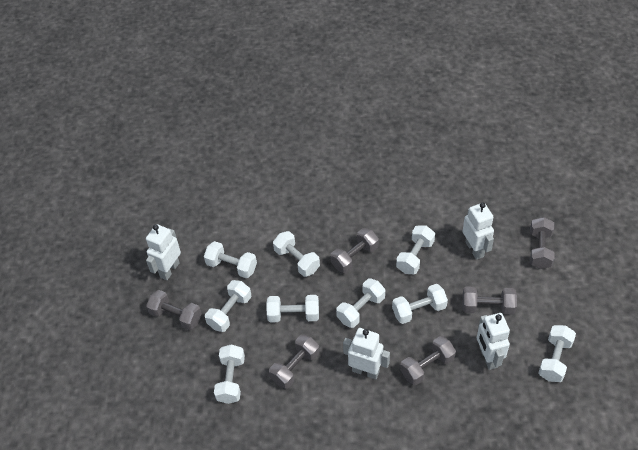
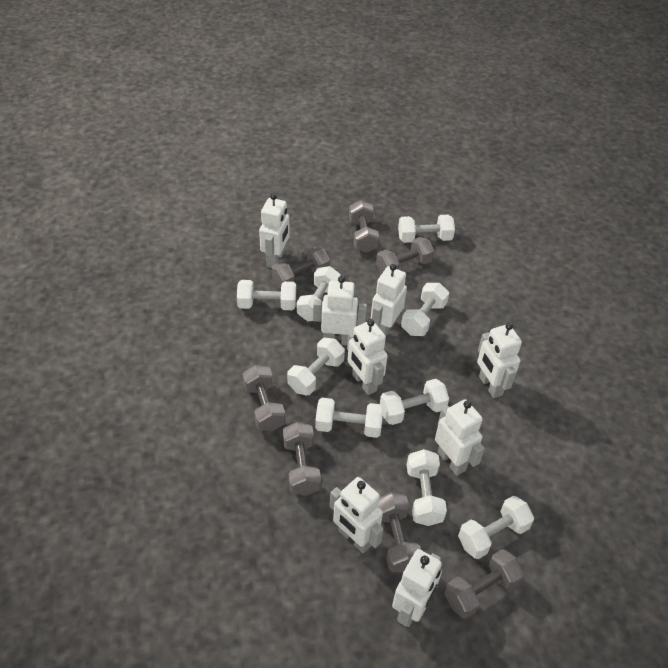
grey dumbbell: [146,290,202,330] [269,334,319,389] [330,228,379,273] [400,336,456,385] [462,286,517,315] [530,217,555,269] = 6 -> [242,365,286,431] [271,247,330,289] [283,422,321,496] [349,200,379,253] [376,237,434,274] [378,492,421,573] [444,549,524,619] = 7
white robot: [146,224,181,280] [343,328,390,379] [462,202,494,260] [477,313,510,370] = 4 -> [259,193,290,268] [313,276,367,345] [330,477,384,554] [347,319,388,395] [371,264,407,336] [392,549,442,627] [435,399,485,476] [477,323,522,398] = 8

